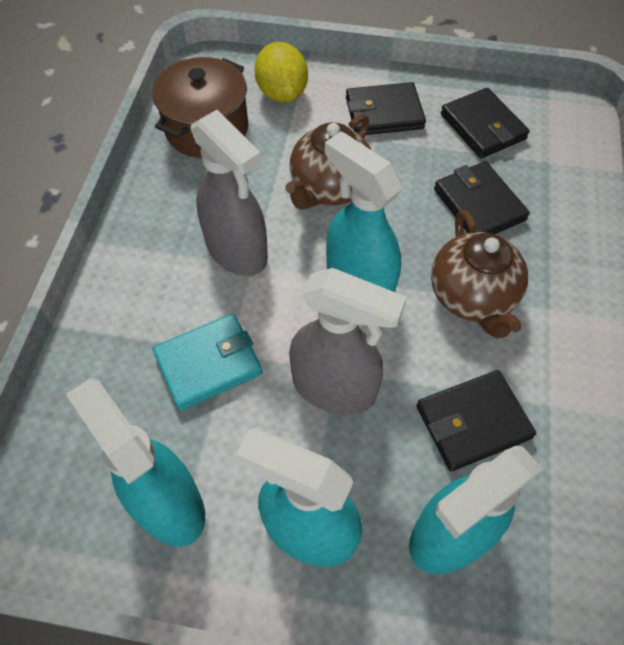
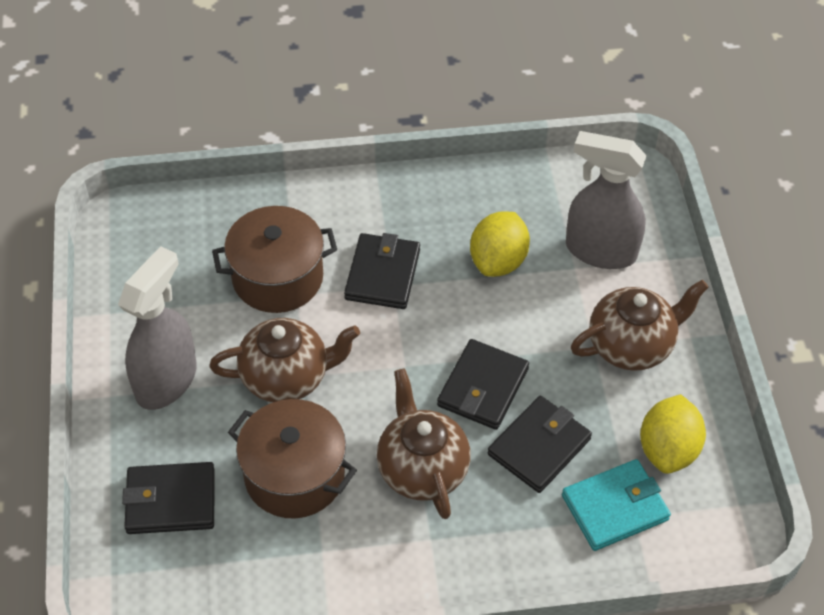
brown pot: [152,57,248,158] = 1 -> [212,206,337,313] [228,399,357,519] = 2
brown teapot: [285,114,371,209] [431,210,528,339] = 2 -> [209,318,360,402] [377,369,470,519] [571,280,709,371] = 3
turquoise spray bottle: [66,378,205,547] [235,428,362,567] [325,132,403,292] [409,446,543,574] = 4 -> none = 0
yellow lemon: [254,42,308,103] = 1 -> [470,211,530,277] [640,394,706,474] = 2

